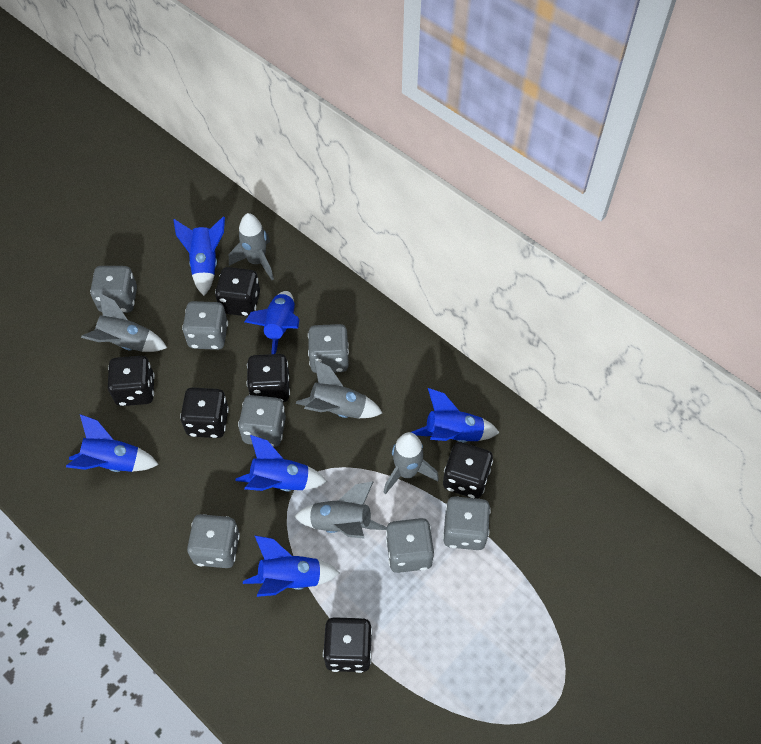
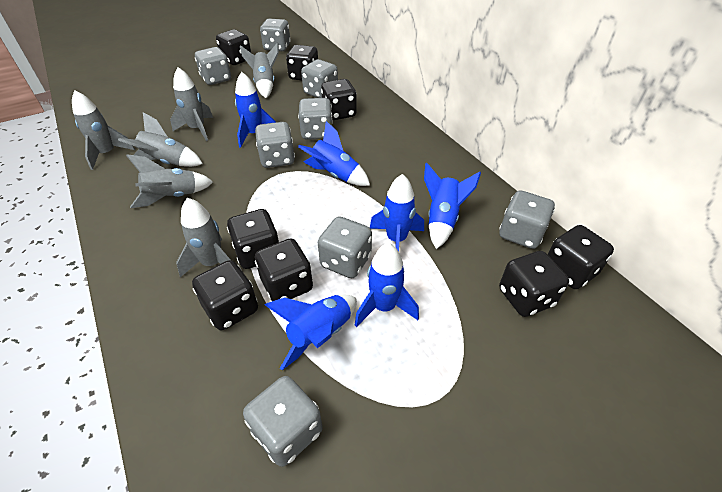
black dice: [108,356,155,406] [180,388,229,438] [215,267,260,316] [247,354,290,402] [323,617,372,673] [443,442,493,499] = 6 -> [192,260,258,330] [216,29,251,65] [227,209,279,269] [255,239,313,301] [286,45,318,80] [321,79,357,120] [499,251,569,317] [548,225,614,289] = 8
grey dice: [90,266,137,313] [182,301,228,350] [187,514,240,568] [238,395,286,447] [308,324,349,373] [386,518,434,573] [443,496,491,550] = 7 -> [195,47,231,85] [243,376,322,467] [255,122,295,168] [260,19,291,51] [298,98,333,140] [301,59,338,98] [318,216,372,278] [499,191,555,249] = 8
grey rocket: [81,293,167,352] [229,213,274,280] [294,481,387,539] [296,360,382,418] [383,432,439,494] = 5 -> [72,90,135,170] [118,112,203,167] [126,154,213,208] [170,67,213,141] [176,198,230,277] [240,42,279,98] = 6

